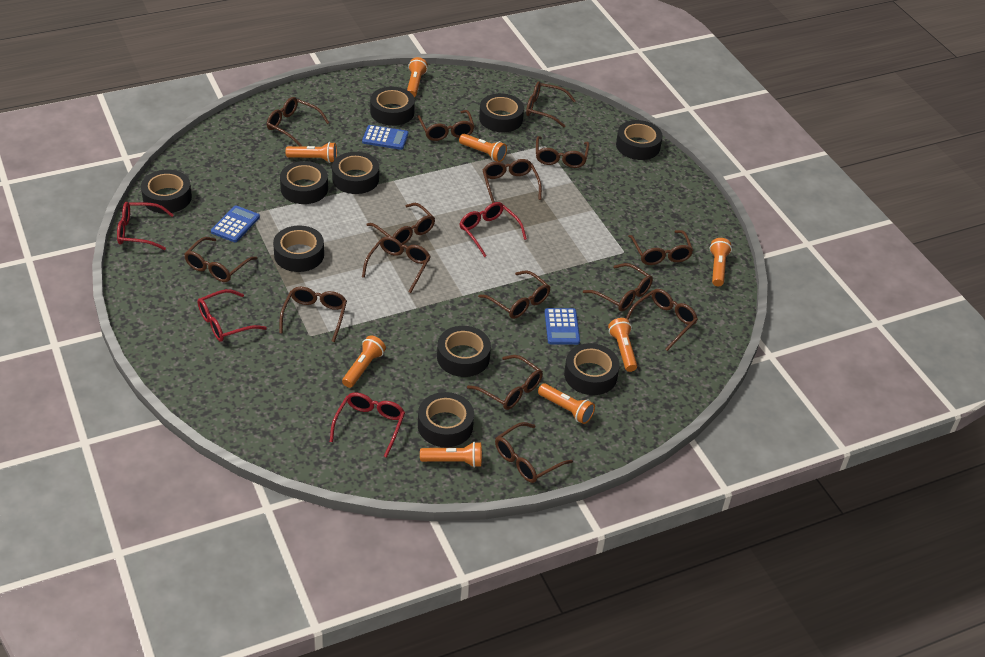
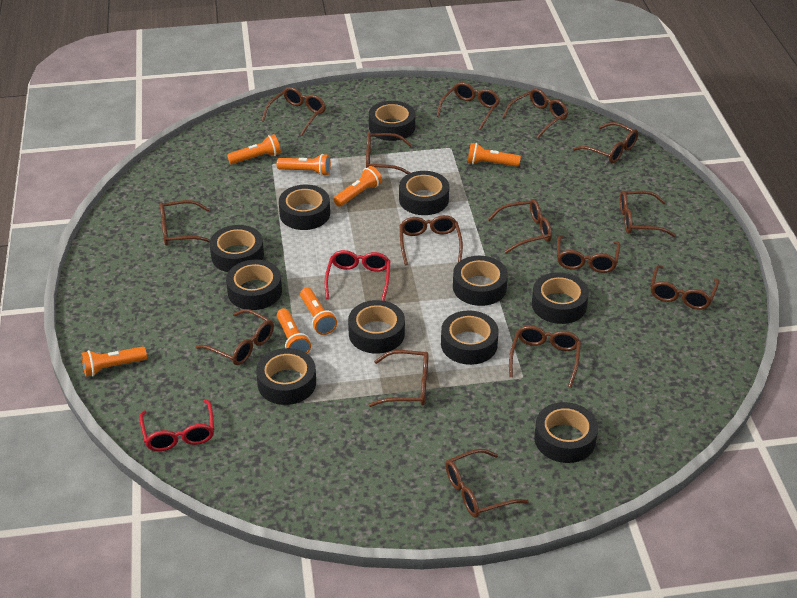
black tape: [141,170,192,213] [273,226,324,272] [280,161,328,204] [332,152,379,194] [370,87,415,126] [418,392,474,447] [437,326,491,377] [479,93,524,132] [564,343,620,395] [616,120,663,160] = 10 -> [210,225,264,272] [226,260,282,310] [256,348,316,405] [279,185,330,230] [348,300,405,354] [369,101,415,141] [399,171,449,215] [441,310,499,365] [453,256,508,306] [532,272,589,324] [534,402,598,463] = 11
blue calculator: [211,205,260,242] [362,125,408,150] [545,308,580,345] = 3 -> none = 0
orange flashlight: [285,142,337,163] [342,335,386,388] [407,57,428,97] [420,441,482,468] [459,134,507,162] [538,383,595,424] [608,318,637,372] [710,238,732,286] = 8 -> [81,346,147,377] [227,134,281,164] [277,154,331,176] [277,308,311,354] [300,288,337,335] [333,166,382,207] [467,143,521,167] = 7
red glasses: [117,202,174,250] [197,289,267,342] [330,392,405,458] [459,202,527,257] = 4 -> [139,399,214,451] [325,250,390,301] = 2

